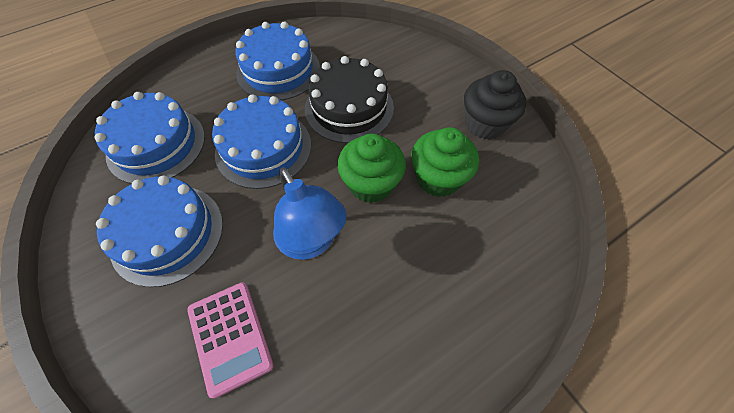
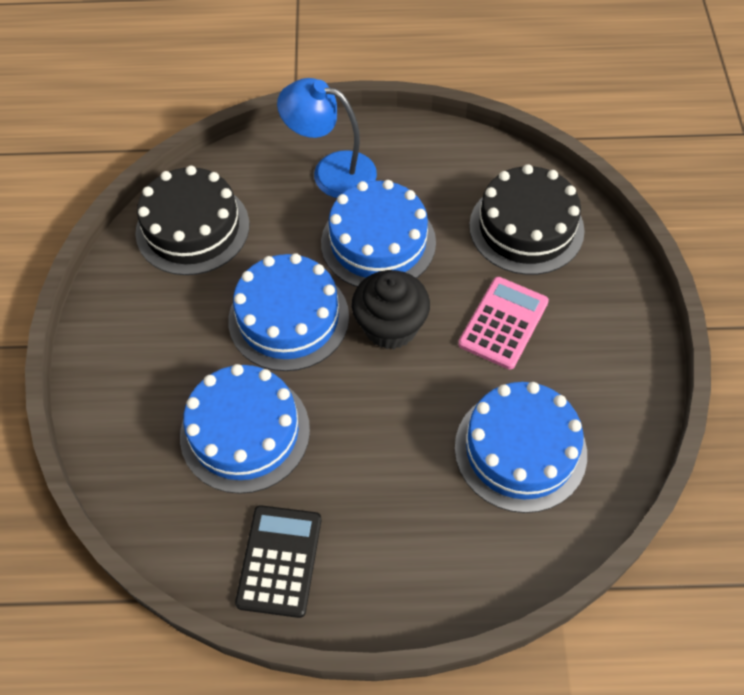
black cake: [305,56,394,143] = 1 -> [135,166,249,275] [469,164,585,275] = 2
black calculator: none = 0 -> [235,505,321,618] = 1
green cupcake: [337,134,406,203] [411,127,479,197] = 2 -> none = 0

